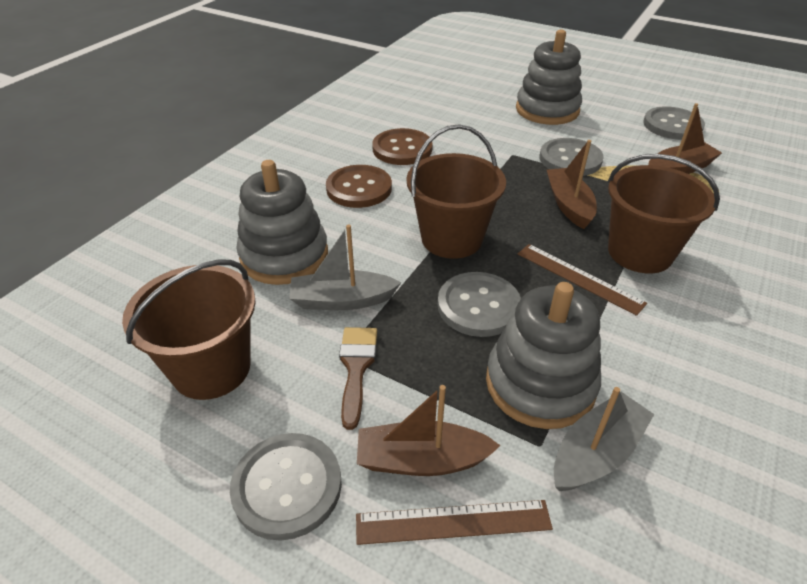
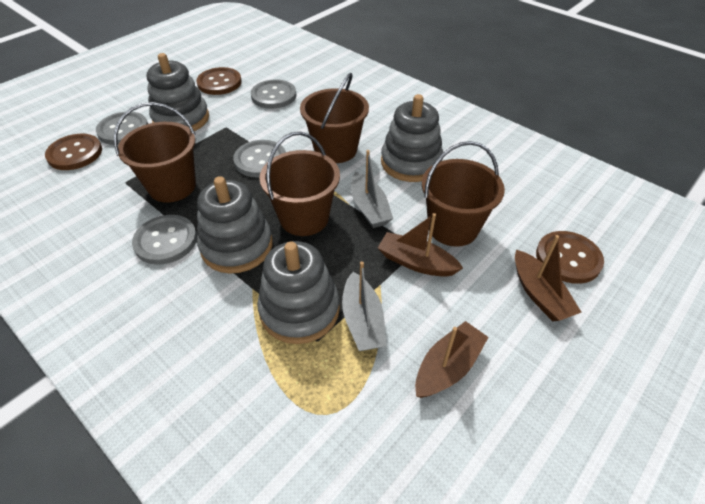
brown brush: [339,327,377,430] = 1 -> none = 0
brown bucket: [122,260,256,400] [407,124,506,259] [608,154,720,273] = 3 -> [114,102,196,203] [259,132,340,236] [300,73,369,163] [422,141,505,247] = 4
brown button: [326,165,392,208] [372,128,433,165] = 2 -> [45,134,102,170] [196,67,242,95] [536,231,604,284] = 3
brown ruler: [356,500,553,545] [518,244,647,316] = 2 -> none = 0
grey stacking toy: [236,160,328,285] [486,282,601,429] [516,30,582,125] = 3 -> [147,53,209,131] [197,176,273,274] [257,241,340,344] [381,94,443,182] = 4

